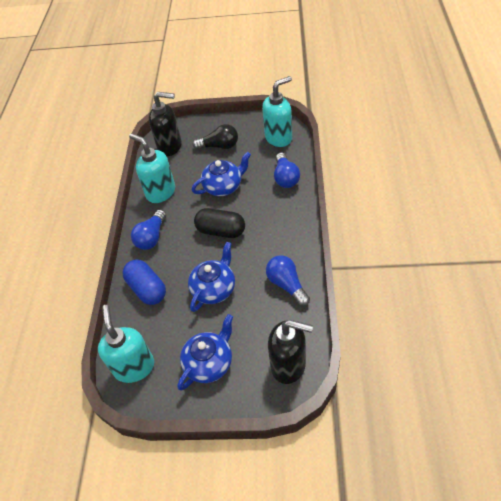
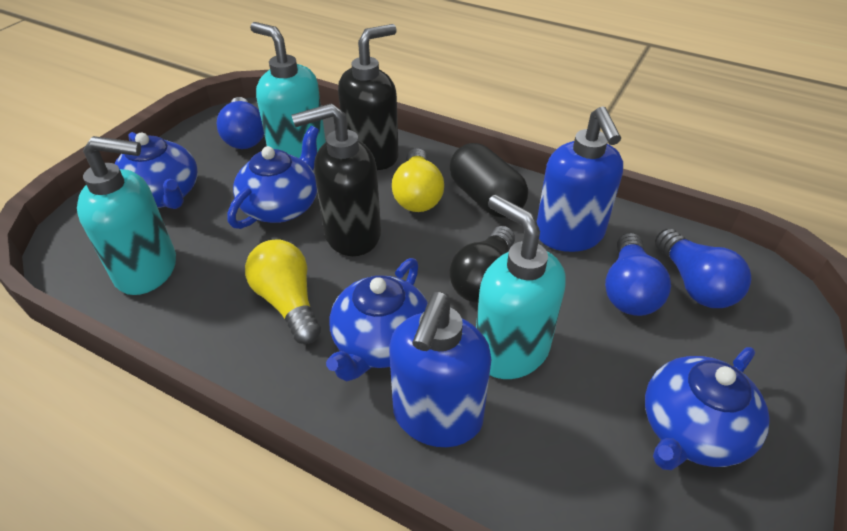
blue capsule: [123,259,166,305] = 1 -> none = 0
blue soap dispenser: none = 0 -> [389,292,492,447] [537,106,623,252] = 2
blue teapot: [177,314,233,390] [188,242,235,312] [192,152,251,196] = 3 -> [115,132,198,209] [227,126,319,229] [326,258,428,381] [645,347,770,470] = 4
yellow light bulb: none = 0 -> [245,240,321,344] [392,148,444,212] = 2

